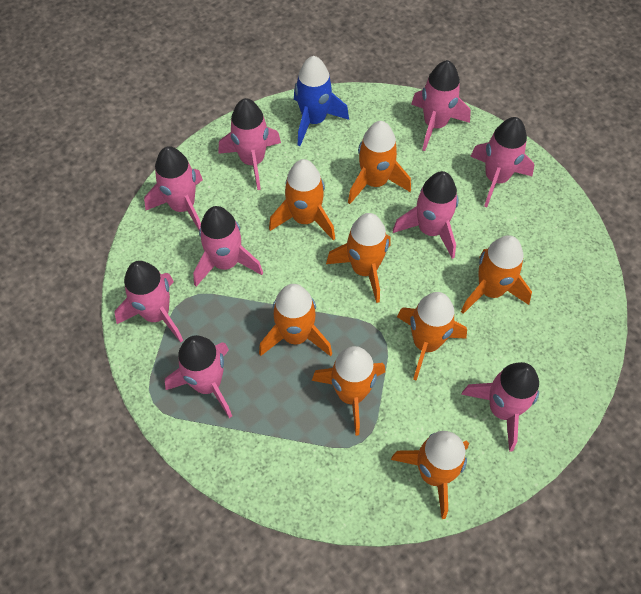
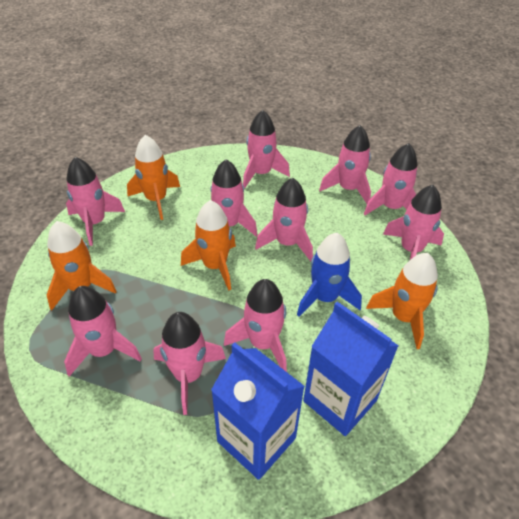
blue carton: none = 0 -> [211,342,305,480] [303,302,399,436] = 2
orange rocket: [259,284,332,356] [269,159,335,240] [312,346,385,436] [326,213,391,303] [348,121,411,204] [391,431,469,519] [397,292,467,381] [461,235,532,314] = 8 -> [47,221,117,310] [127,135,180,220] [181,200,236,291] [366,253,438,349] = 4
pink rocket: [114,261,183,342] [144,146,203,230] [165,335,232,418] [193,206,263,287] [219,98,281,190] [392,171,458,259] [411,60,471,151] [461,362,539,452] [470,117,534,207] = 9 -> [64,286,142,377] [66,157,125,246] [153,312,226,415] [210,159,257,236] [224,279,287,372] [243,110,290,189] [255,178,313,261] [319,125,371,204] [364,143,418,215] [383,185,444,260] = 10

